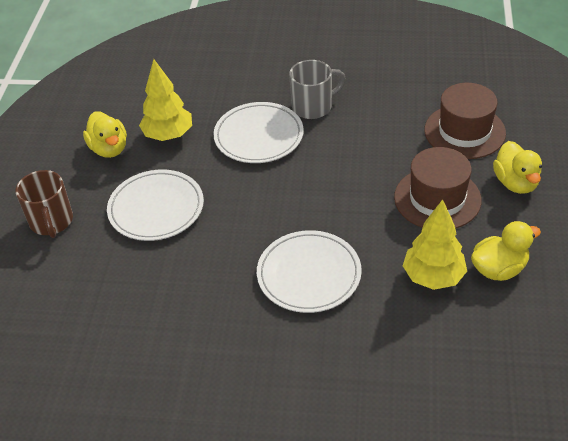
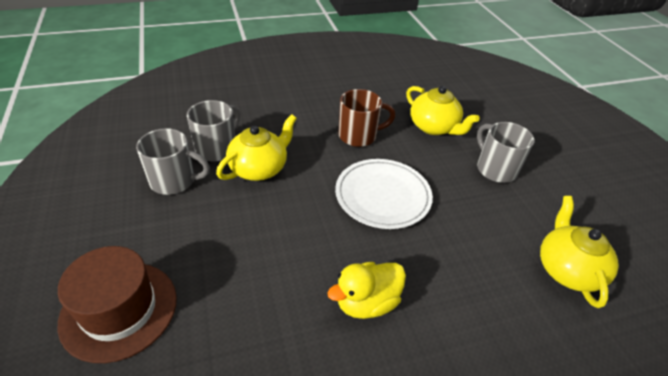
brown hat: [394,147,482,229] [424,83,506,159] = 2 -> [58,246,177,363] = 1
grey mug: [289,60,346,119] = 1 -> [136,128,210,195] [187,100,240,162] [477,122,535,183] = 3
white plate: [107,170,204,241] [213,102,304,163] [257,230,362,313] = 3 -> [335,159,433,229] = 1
yellow duck: [83,111,127,158] [471,221,541,281] [493,141,542,194] = 3 -> [328,262,406,319] = 1
yellow teapot: none = 0 -> [216,114,297,181] [406,86,480,135] [540,196,619,308] = 3
yellow tree: [139,59,192,141] [403,199,467,290] = 2 -> none = 0

